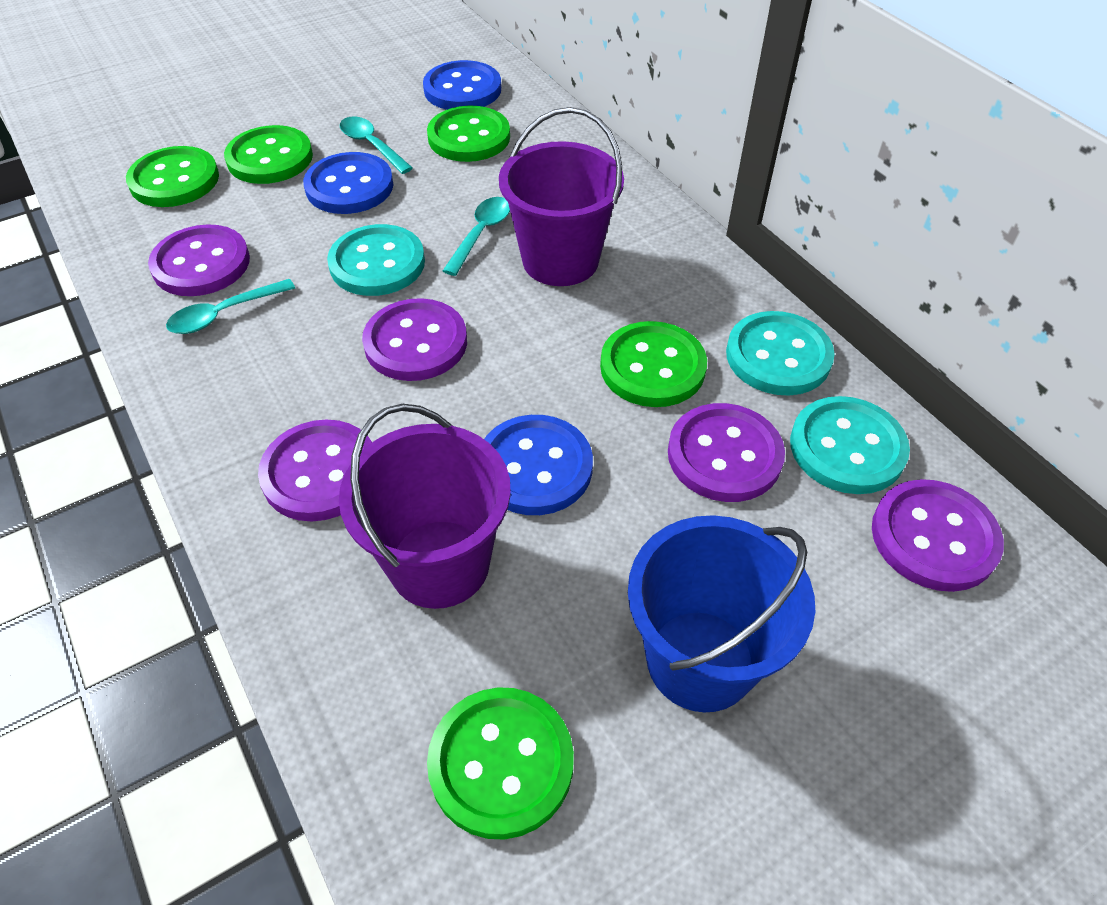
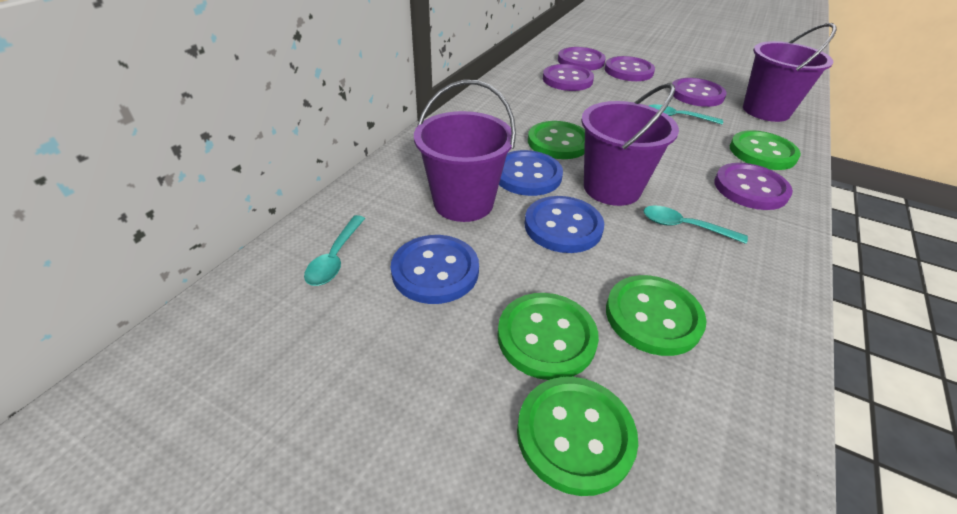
blue bucket: [628,515,815,712] = 1 -> none = 0
purple bucket: [339,404,511,609] [499,107,624,286] = 2 -> [414,80,516,222] [581,83,679,206] [743,23,837,122] = 3
turquoise button: [327,224,425,296] [726,311,835,395] [790,396,910,494] = 3 -> none = 0

